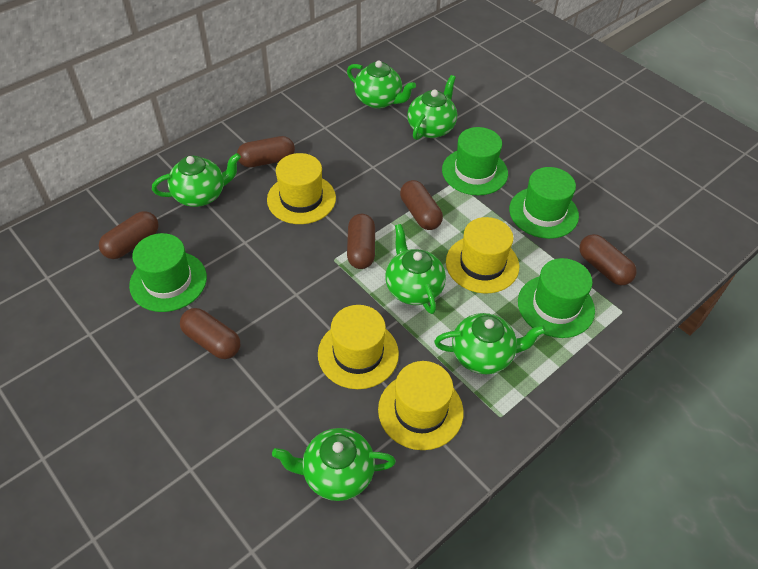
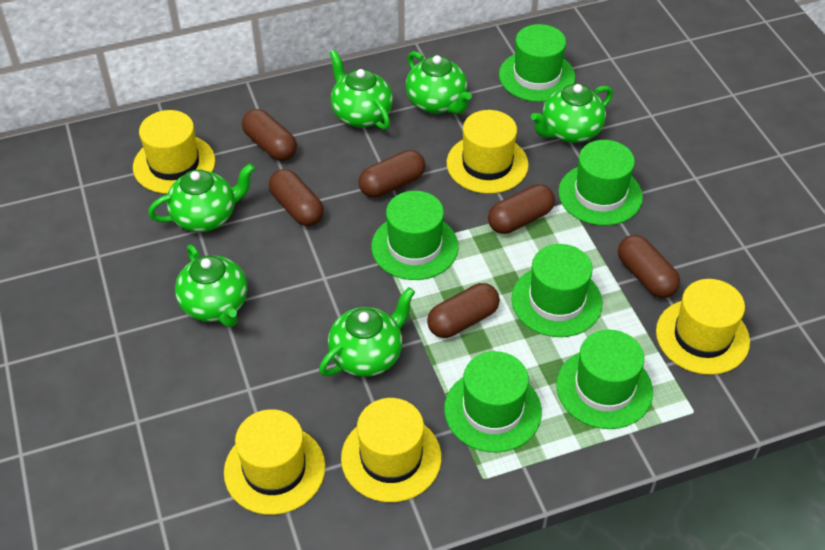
green hat: [129,233,207,312] [442,127,508,195] [509,167,579,239] [518,258,595,338] = 4 -> [371,191,458,280] [444,351,542,453] [499,24,575,102] [512,244,602,337] [556,330,653,429] [558,140,643,226] = 6
yellow hat: [267,153,336,224] [318,305,399,389] [378,361,464,450] [446,217,519,293] = 4 -> [133,110,215,194] [224,409,325,515] [341,398,441,502] [447,110,529,194] [656,279,750,375] = 5

